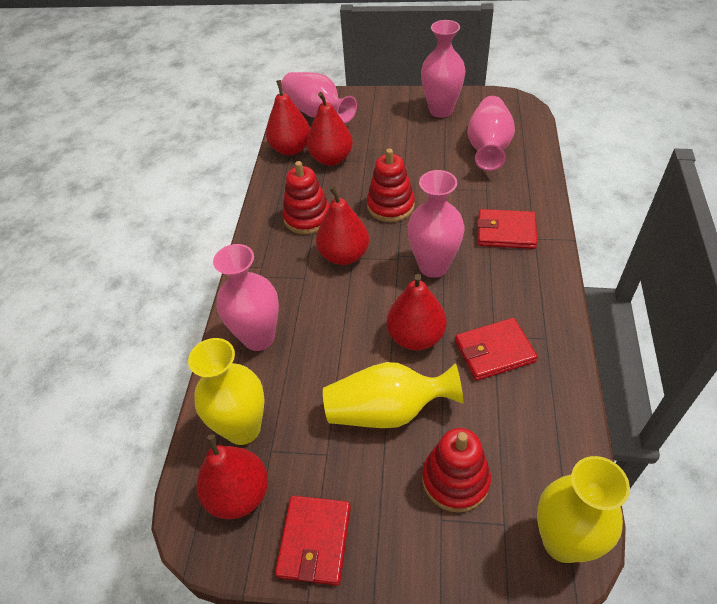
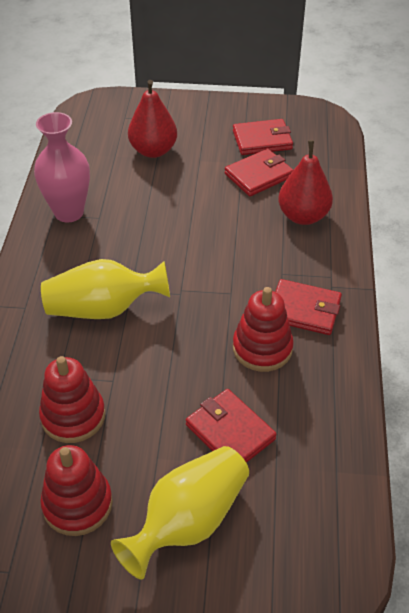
pink vase: [213,244,279,351] [281,72,357,123] [407,170,464,278] [421,20,466,118] [468,96,515,171] = 5 -> [34,112,90,222] = 1
red pear: [196,434,268,519] [266,80,310,155] [307,92,353,166] [316,186,369,265] [387,274,447,350] = 5 -> [128,80,177,158] [278,140,333,225] = 2
red wallet: [275,496,351,586] [455,318,538,381] [477,209,537,249] = 3 -> [186,389,277,463] [225,149,293,196] [233,119,293,155] [275,279,342,335] = 4
yellow vase: [188,338,265,445] [323,362,463,428] [537,456,630,563] = 3 -> [41,259,170,319] [111,446,249,579] = 2

